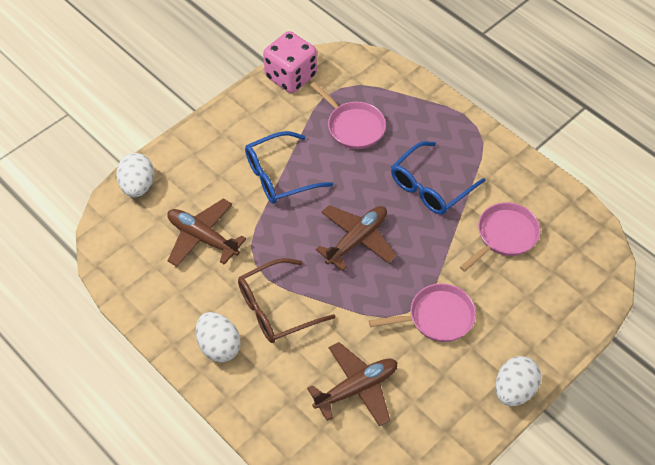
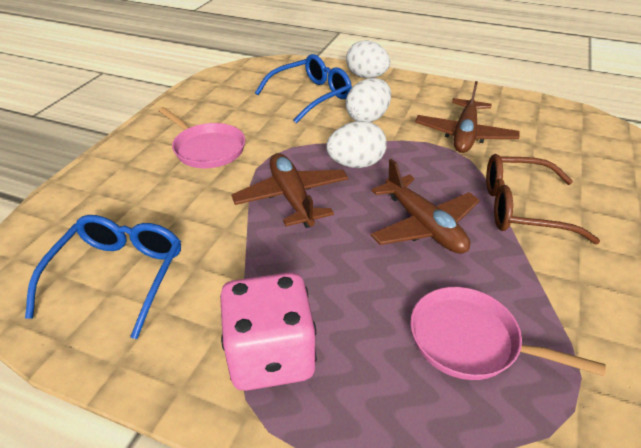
pink pan: [310,82,386,149] [369,283,476,342] [460,202,540,272] = 3 -> [158,107,245,168] [410,287,606,380] = 2

